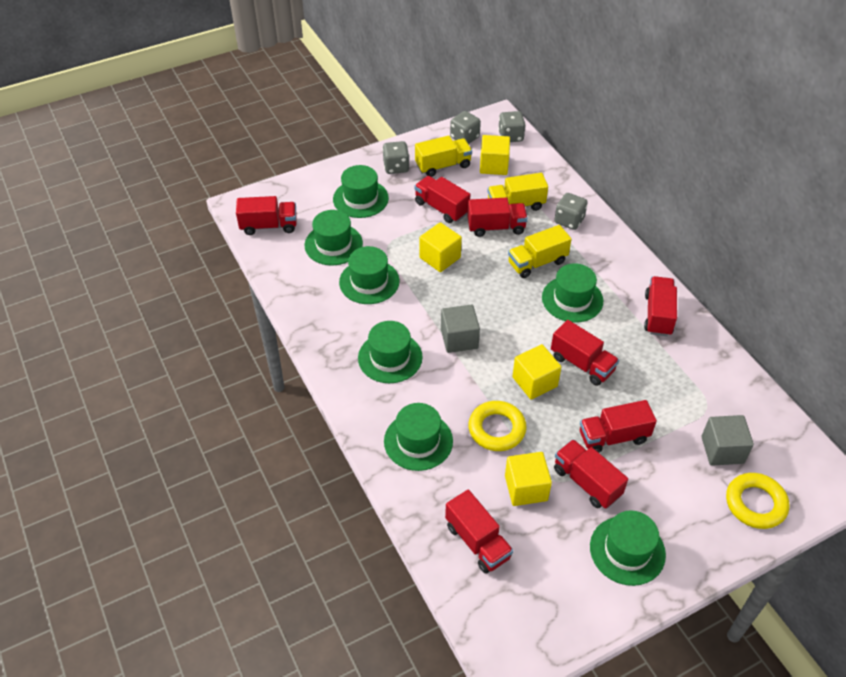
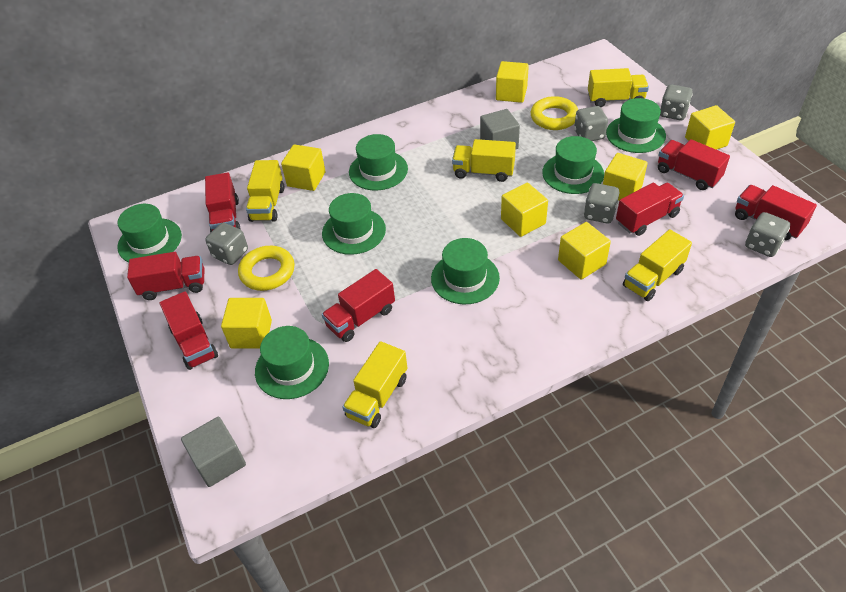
grey dice: [382,141,409,174] [450,111,481,144] [498,111,525,142] [554,193,588,230] = 4 -> [205,223,248,265] [574,106,608,141] [584,183,619,224] [660,84,693,120] [745,212,790,257] = 5
red truck: [236,196,297,235] [414,176,470,223] [445,490,513,574] [467,198,528,237] [551,320,619,386] [554,439,628,509] [580,400,657,453] [644,276,677,336] = 8 -> [127,252,204,300] [160,291,218,370] [205,172,241,233] [322,269,395,342] [616,182,684,236] [658,139,730,190] [735,185,817,240] = 7
yellow cube: [419,222,462,272] [480,135,510,175] [505,452,552,506] [512,344,561,400] = 4 -> [221,298,272,348] [281,144,326,191] [496,61,529,103] [501,182,548,237] [558,222,611,280] [603,153,648,200] [685,105,735,150] = 7
yellow truck: [415,136,472,177] [487,173,548,211] [508,225,571,278] = 3 -> [246,160,284,222] [342,341,407,428] [452,139,516,182] [588,68,649,107] [623,229,692,301] = 5

